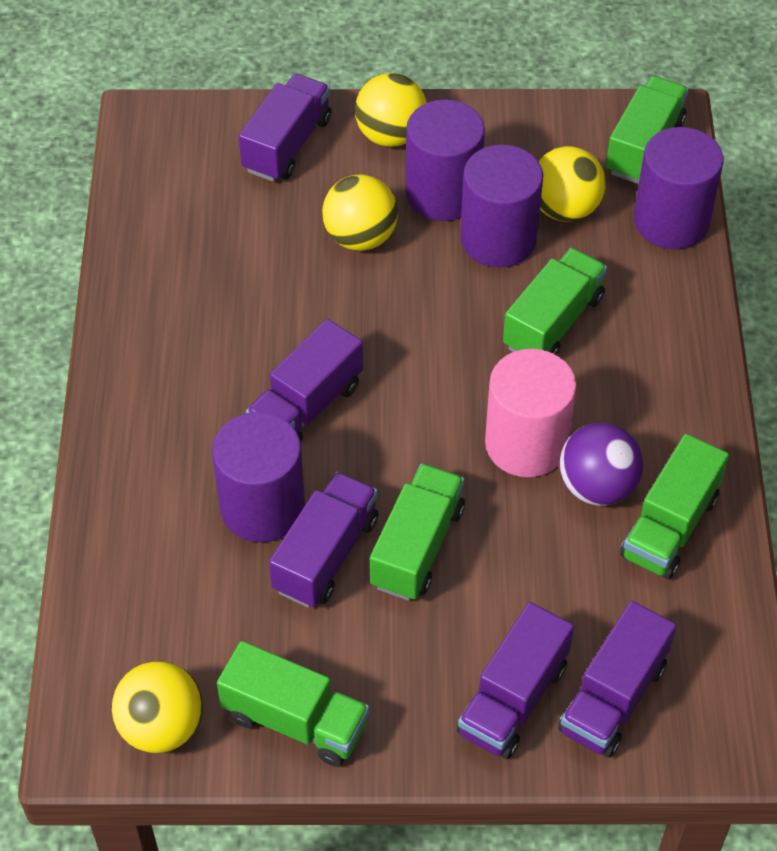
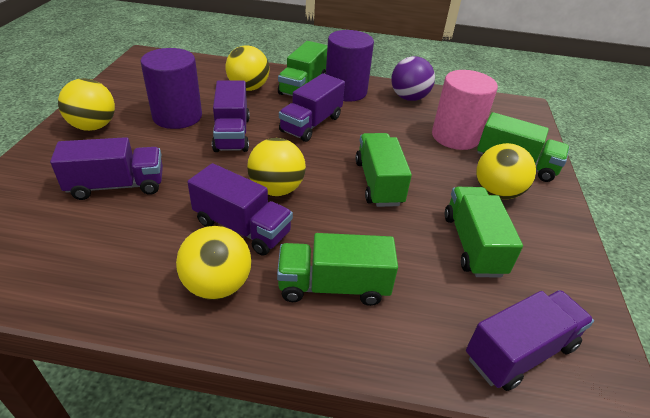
purple cylinder: [212,412,305,542] [406,100,485,221] [460,145,543,268] [634,127,724,249] = 4 -> [141,48,202,129] [326,30,374,101] = 2
yellow ball: [112,661,203,753] [322,174,398,251] [355,73,427,147] [538,146,606,222] = 4 -> [58,78,115,131] [176,226,252,300] [226,45,269,91] [247,138,306,196] [476,143,536,199] = 5

